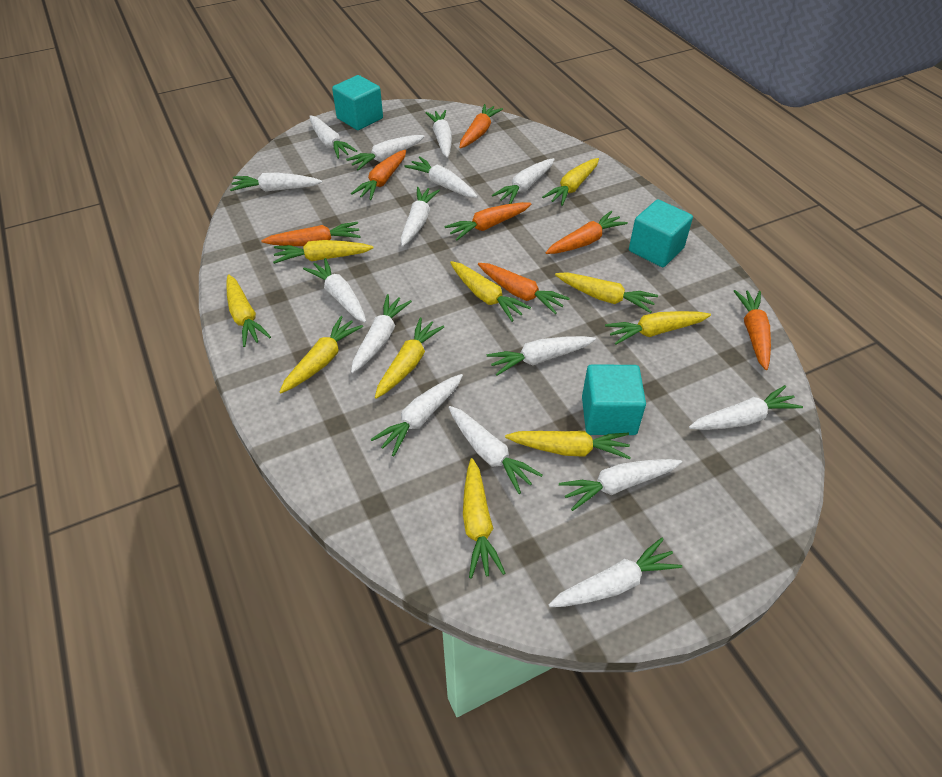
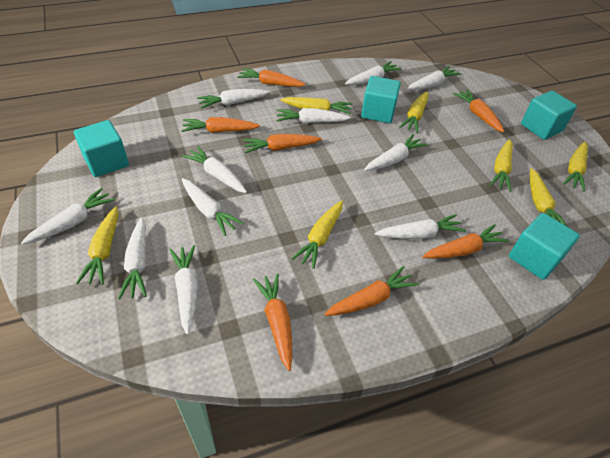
turquoise cube: [332,75,383,130] [582,364,646,435] [629,199,693,267] = 3 -> [74,120,129,177] [361,76,401,123] [509,213,580,280] [521,91,577,140] = 4
white carrot: [230,173,322,192] [303,258,366,323] [309,115,357,159] [346,135,425,170] [351,294,412,373] [370,374,463,456] [401,187,440,247] [404,156,478,198] [426,110,452,158] [448,406,543,494] [487,336,596,376] [492,158,555,204] [548,538,682,607] [559,459,682,511] [689,385,803,430] = 15 -> [21,188,115,245] [118,218,147,299] [169,245,198,335] [182,146,247,193] [182,178,244,236] [197,89,270,109] [276,108,351,123] [345,61,402,85] [364,134,428,171] [375,214,466,239] [407,66,461,90] = 11
yellow carrot: [226,274,271,347] [273,240,374,264] [279,316,363,393] [375,318,444,399] [450,261,531,322] [463,458,505,579] [505,431,631,459] [542,158,599,206] [555,272,658,313] [605,311,711,345] = 10 -> [76,207,118,285] [280,97,353,115] [291,201,343,269] [399,91,429,133] [489,139,513,192] [530,168,567,226] [563,142,588,192] = 7

